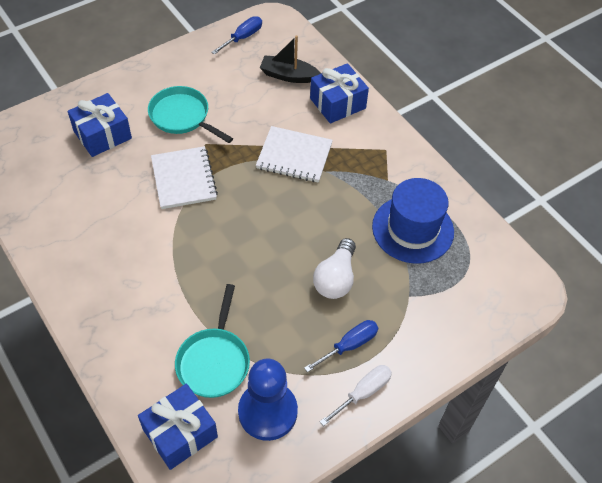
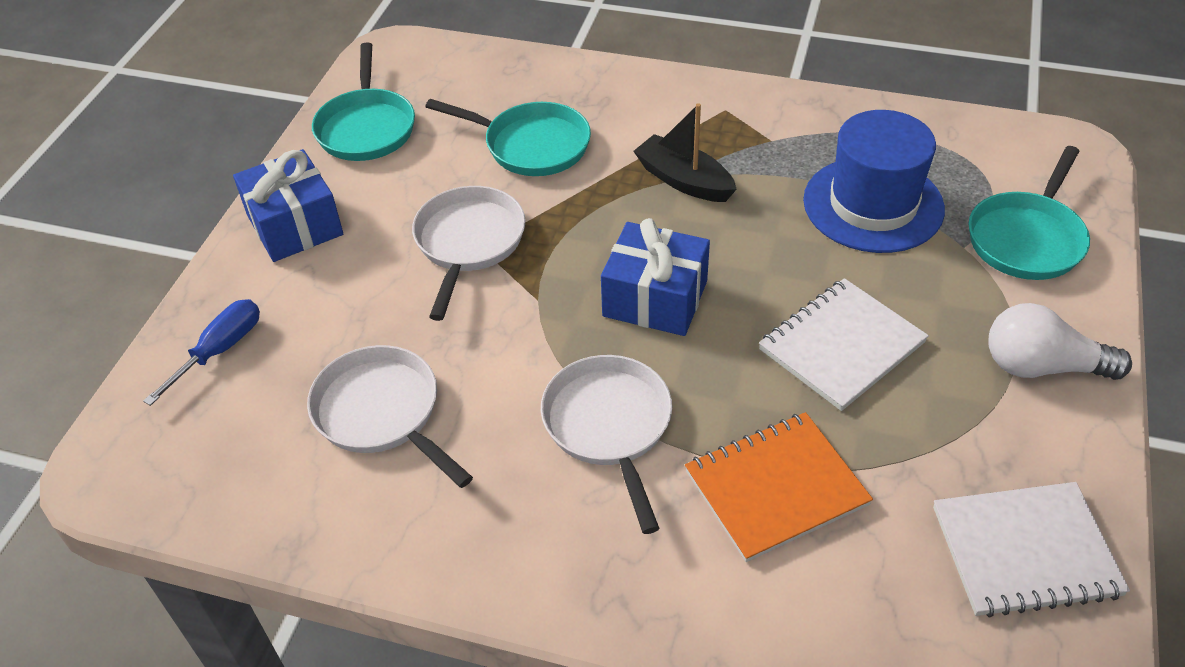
blue gift: [68,93,132,157] [138,384,218,470] [310,63,369,123] = 3 -> [233,149,343,262] [601,218,710,336] = 2
blue pawn: [238,359,298,441] = 1 -> none = 0
blue screwdriver: [211,16,262,55] [304,320,378,372] = 2 -> [143,299,260,406] = 1
orange notebook: none = 0 -> [685,412,873,562] = 1
turquoise pan: [148,86,233,143] [175,284,250,398] = 2 -> [312,42,415,161] [425,99,591,176] [969,146,1090,280] = 3
white pan: none = 0 -> [307,345,473,488] [412,186,526,321] [541,355,672,534] = 3
white screwdriver: [320,365,392,426] = 1 -> none = 0

